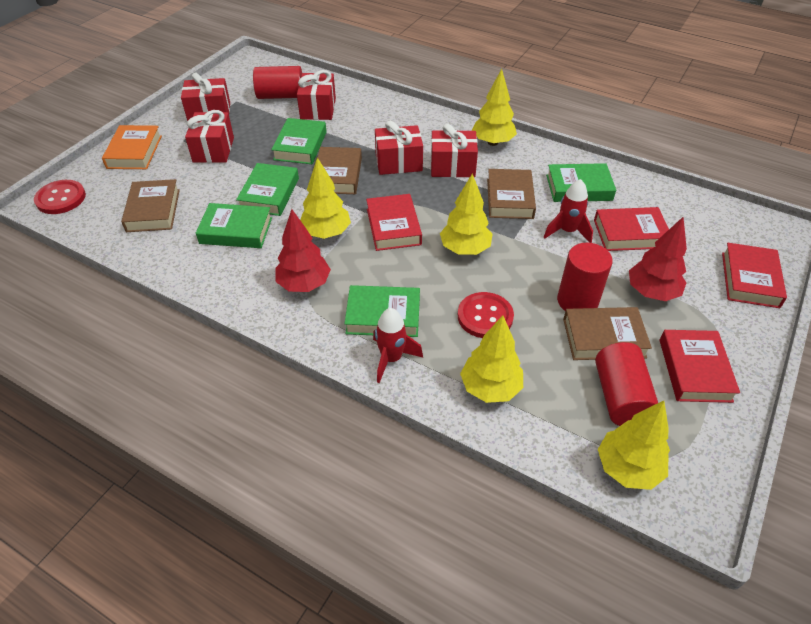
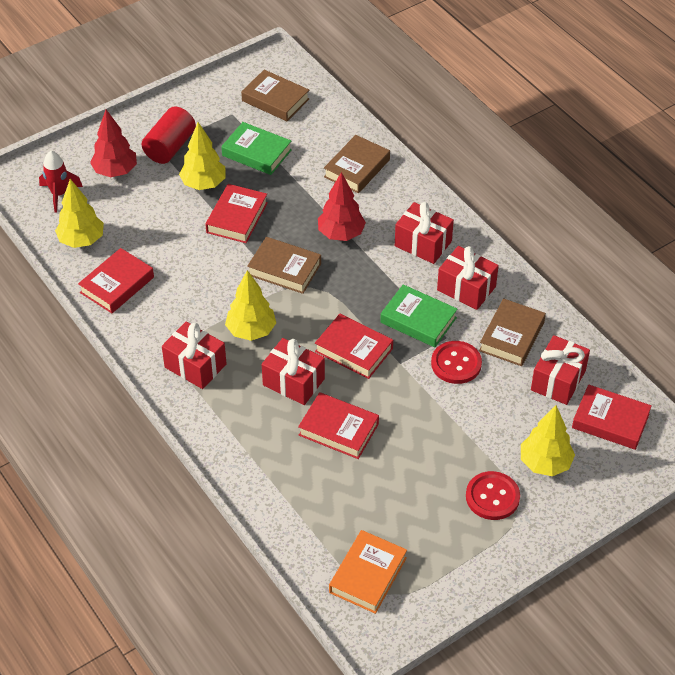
green book: [196,203,272,248] [236,163,299,216] [271,118,327,164] [344,285,420,337] [546,163,616,202] = 5 -> [221,122,292,175] [380,284,457,347] = 2
red book: [366,194,422,251] [594,207,669,251] [660,330,740,403] [722,243,787,308] = 4 -> [78,248,154,313] [205,184,268,243] [298,392,379,459] [315,314,393,379] [572,384,652,450] = 5
red cylinder: [253,66,302,99] [557,243,613,311] [595,342,658,426] = 3 -> [142,107,196,164] = 1
red rocket: [373,308,423,383] [544,179,593,243] = 2 -> [39,151,83,212] = 1
yellow tree: [300,157,351,239] [440,174,493,255] [460,315,523,403] [472,69,517,146] [598,401,670,490] = 5 -> [55,179,104,248] [179,122,226,190] [225,270,276,341] [521,405,575,476] = 4

